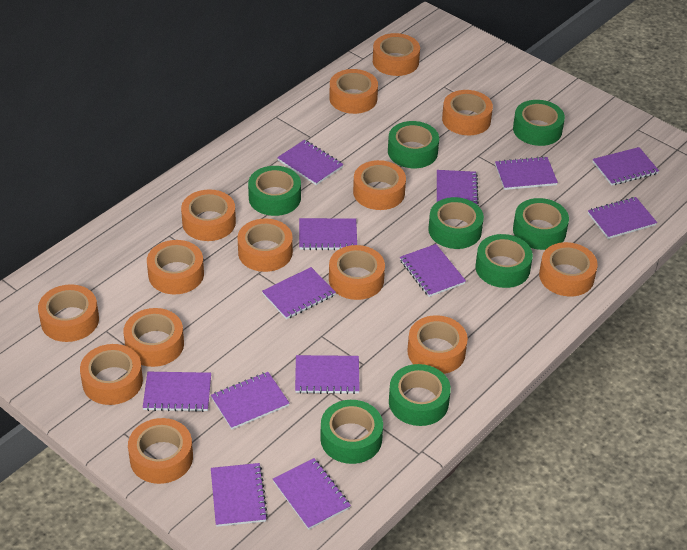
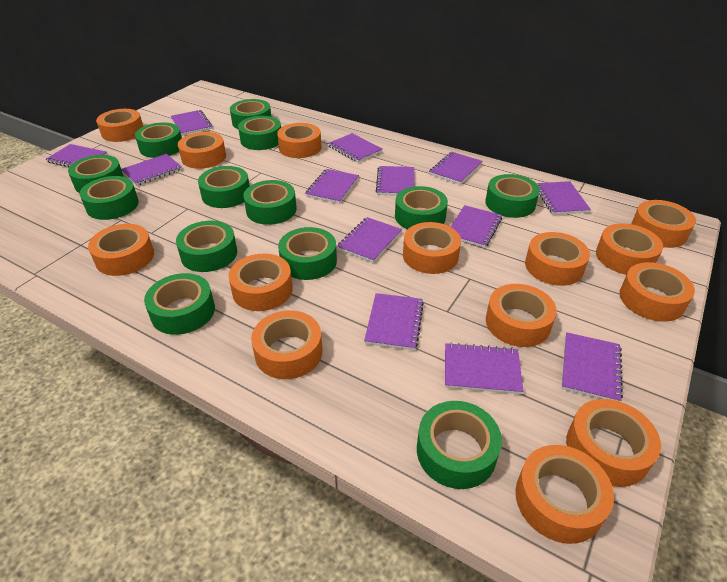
green tape: [248,166,301,216] [320,400,383,464] [388,121,439,168] [389,364,451,426] [428,197,484,249] [475,234,533,288] [513,100,565,146] [513,198,569,250] = 8 -> [68,155,124,193] [80,176,139,220] [135,122,182,158] [144,273,215,335] [176,221,237,272] [198,166,250,208] [230,99,271,129] [238,116,281,150] [243,180,297,225] [278,227,337,280] [395,186,448,229] [417,401,502,489] [485,174,540,218] = 13

